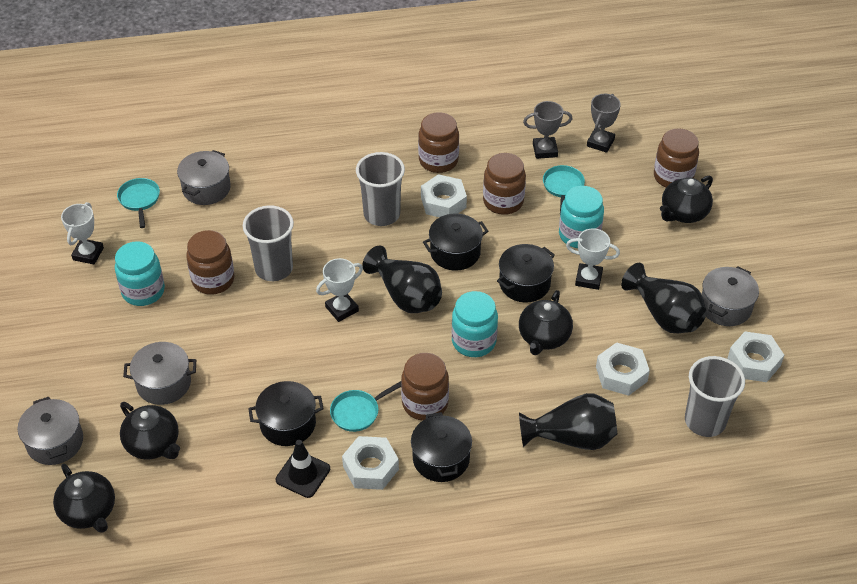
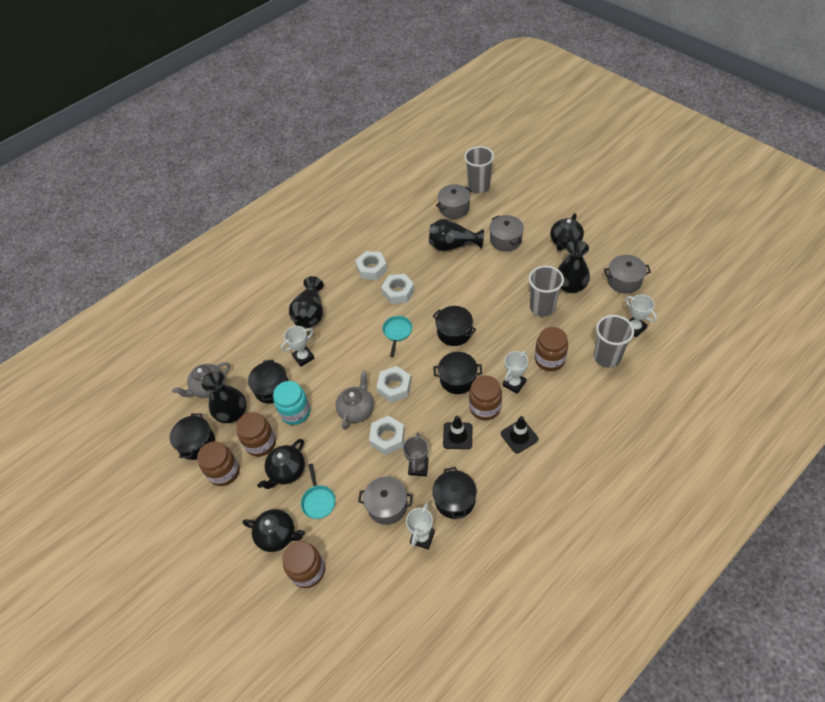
black pot: [248,381,324,446] [411,412,472,482] [423,213,488,271] [497,244,555,302] = 4 -> [170,413,215,460] [248,360,289,404] [432,467,477,519] [433,306,476,346] [434,352,482,394] = 5
black teapot: [53,464,115,533] [120,402,180,459] [519,290,573,355] [660,175,713,223] = 4 -> [242,509,305,552] [257,439,305,489] [550,213,584,251] = 3
black traffic cone: [276,440,330,498] = 1 -> [443,416,472,449] [501,416,538,453] = 2
black vase: [363,246,442,313] [519,393,617,450] [621,263,707,333] = 3 -> [201,371,247,423] [289,276,324,329] [429,219,484,251] [558,240,590,293] = 4
grey teapot: none = 0 -> [172,362,230,398] [336,370,374,430] = 2
grey trophy: [523,101,572,159] [587,94,621,153] = 2 -> [403,432,429,476] = 1
turquoise jar: [115,241,165,306] [452,291,498,357] [559,186,604,248] = 3 -> [273,381,310,425] = 1
turquoise pan: [117,178,160,228] [330,381,401,432] [543,165,585,212] = 3 -> [301,463,336,519] [382,316,412,357] = 2
white trophy: [61,202,104,264] [316,258,363,322] [566,228,620,290] = 3 -> [281,326,315,367] [406,503,435,550] [503,351,528,394] [625,294,657,337] = 4

